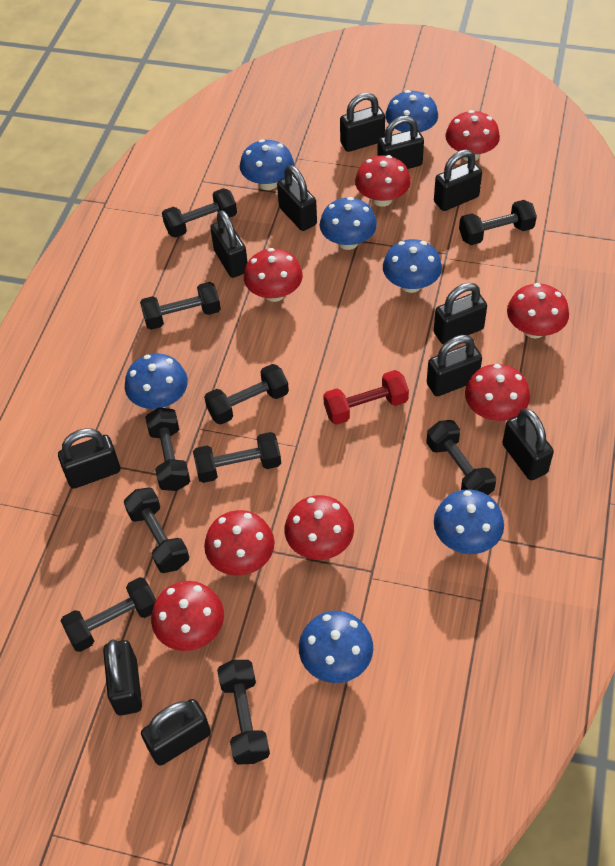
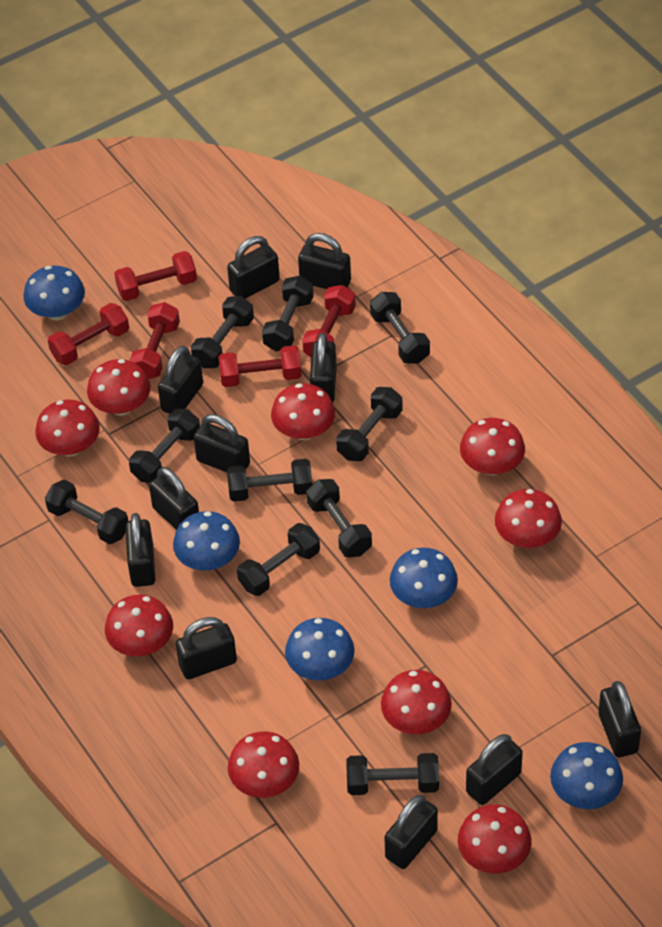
blue mushroom: [125,354,188,409] [240,139,294,190] [299,611,373,683] [320,197,377,250] [383,239,442,293] [385,90,438,132] [434,489,504,554] = 7 -> [23,266,85,321] [173,511,240,571] [285,618,355,681] [390,548,458,608] [550,742,623,809] = 5
red dumbbell: [323,370,409,425] = 1 -> [48,303,129,365] [114,251,197,301] [130,302,180,379] [218,345,302,387] [302,285,356,357] = 5
red mushroom: [151,581,224,651] [204,510,274,576] [244,248,303,302] [285,495,354,560] [355,155,411,207] [445,110,500,161] [465,364,530,421] [507,283,569,338] = 8 -> [35,400,100,457] [87,359,150,416] [105,595,173,656] [228,731,299,798] [271,383,335,440] [381,670,452,734] [458,804,531,874] [460,418,525,475] [495,489,562,548] = 9

